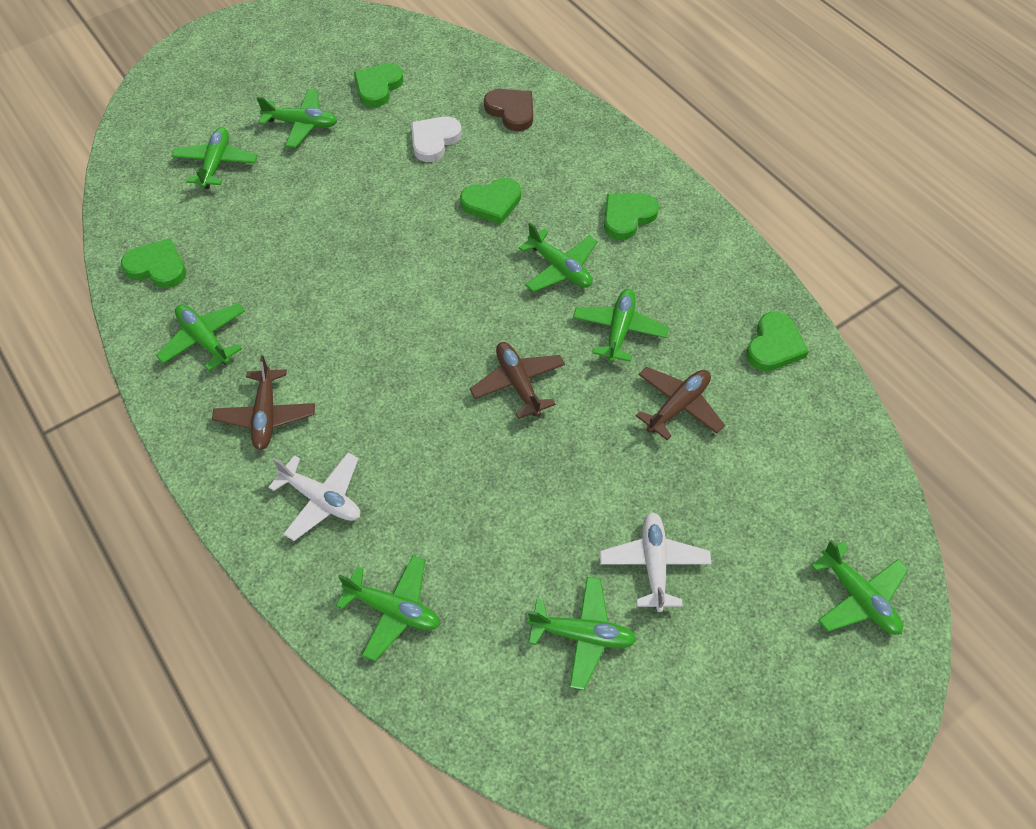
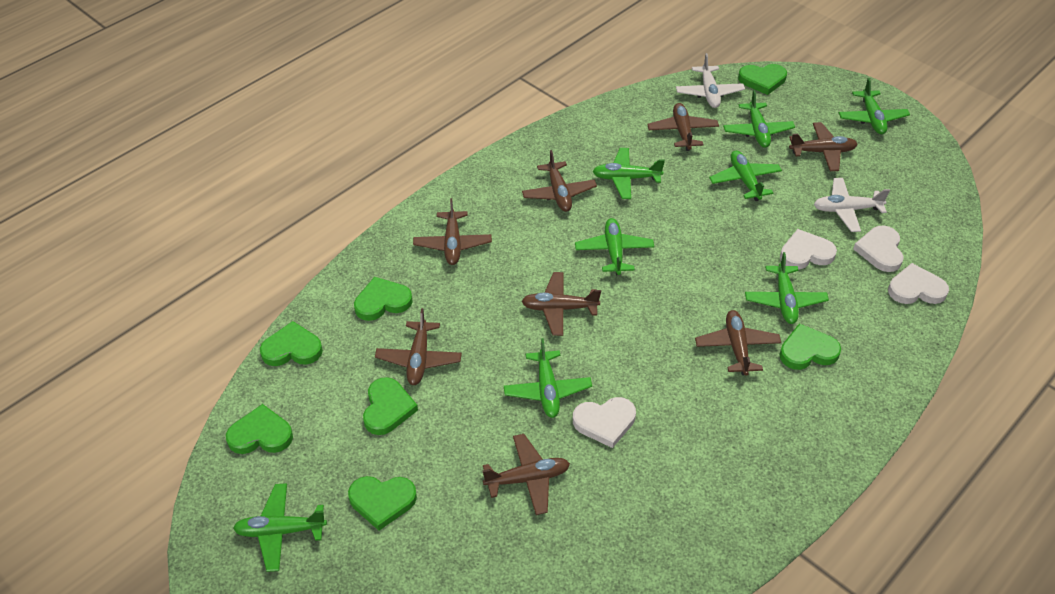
brown heart: [484,89,533,131] = 1 -> none = 0
brown plane: [212,355,315,450] [470,342,565,419] [636,367,725,440] = 3 -> [375,308,462,385] [413,198,492,265] [482,434,570,515] [521,272,601,336] [522,150,597,212] [647,103,719,151] [695,310,781,376] [789,122,857,171] = 8
green heart: [121,238,186,288] [354,63,404,107] [460,178,521,224] [604,193,659,240] [746,312,809,371] = 5 -> [226,404,293,454] [260,321,323,366] [348,476,417,530] [354,277,413,321] [363,377,418,435] [738,64,787,95] [779,323,841,370] = 7
white heart: [411,116,462,162] = 1 -> [573,397,636,448] [780,229,837,269] [853,226,904,272] [888,263,949,304] = 4

